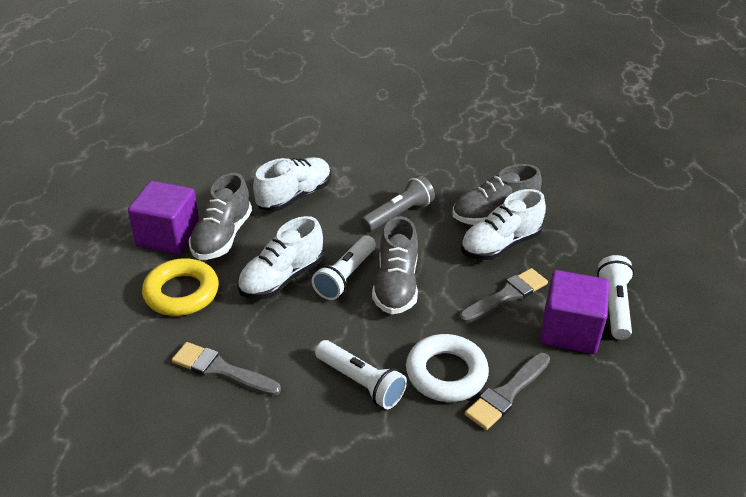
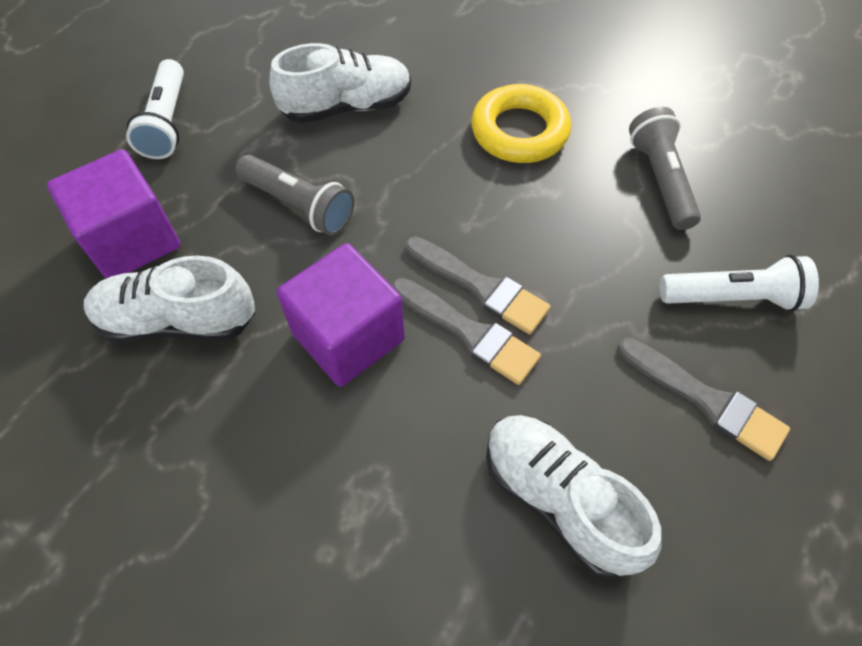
grey flashlight: [361,175,435,232] = 1 -> [236,155,354,235] [629,107,701,230] = 2
grey shoe: [189,173,252,260] [372,216,418,314] [452,164,542,225] = 3 -> none = 0
white flashlight: [311,235,376,300] [315,340,407,409] [597,255,634,340] = 3 -> [126,59,184,159] [660,255,819,312] = 2
white ring: [406,334,489,402] = 1 -> none = 0

